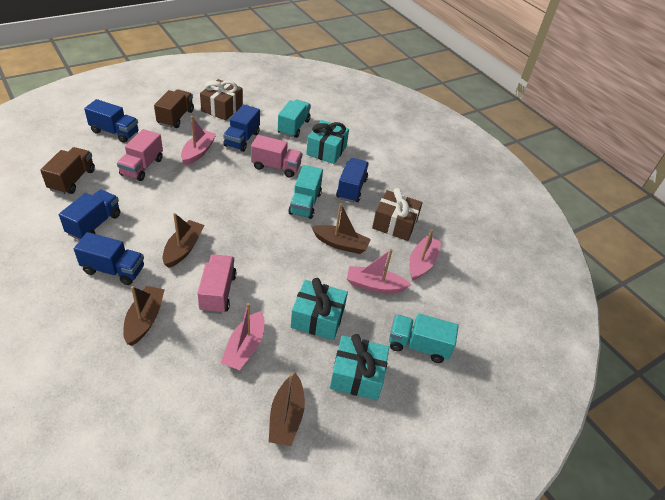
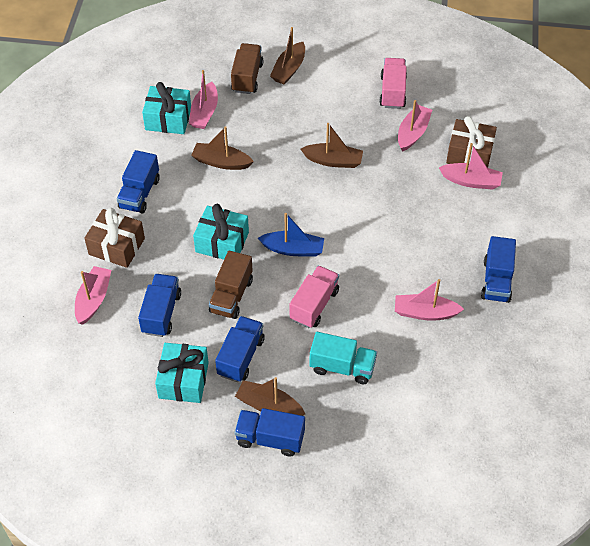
blue boat: none = 0 -> [258,213,324,257] = 1
pink boat: [181,116,216,165] [221,303,264,370] [347,249,411,293] [409,229,441,281] = 4 -> [75,266,111,325] [189,70,218,129] [395,279,464,321] [398,100,432,152] [439,143,503,190] = 5
pink truck: [117,129,163,181] [197,254,237,314] [251,135,303,178] = 3 -> [290,266,339,328] [379,58,407,109] = 2
turquoise truck: [278,99,311,138] [288,165,323,219] [389,313,459,363] = 3 -> [309,332,377,384] = 1

